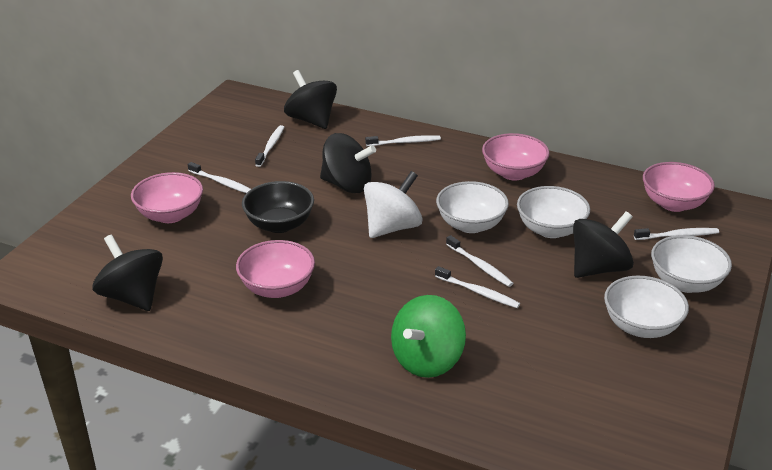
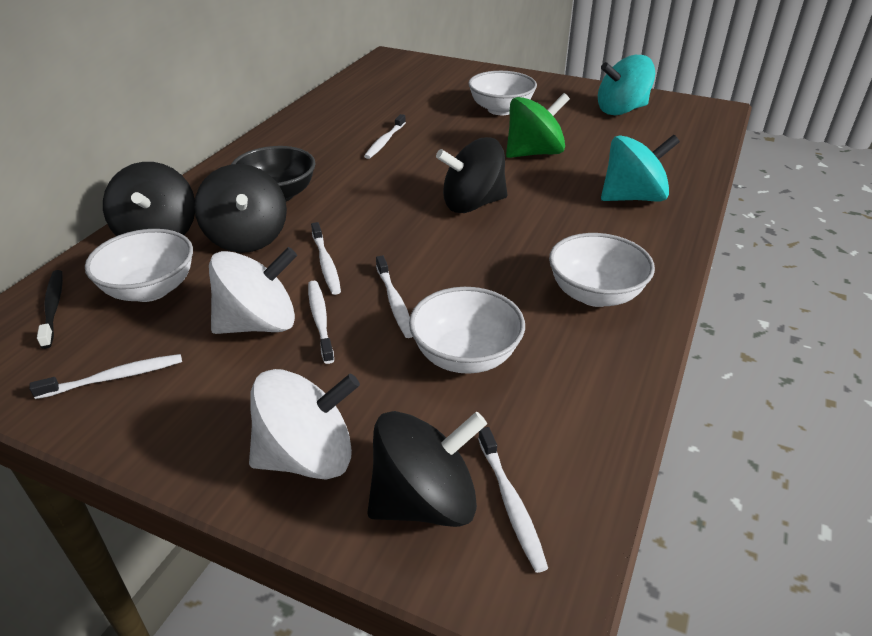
black toothbrush: none = 0 -> [37,270,63,349] = 1
pink bowl: [131,172,203,223] [236,240,315,298] [482,133,549,181] [643,162,715,212] = 4 -> none = 0
turquoise spinning top: none = 0 -> [598,55,655,115] [601,135,680,201] = 2
white spinning top: [364,171,422,238] = 1 -> [209,247,297,334] [249,369,360,480] = 2

